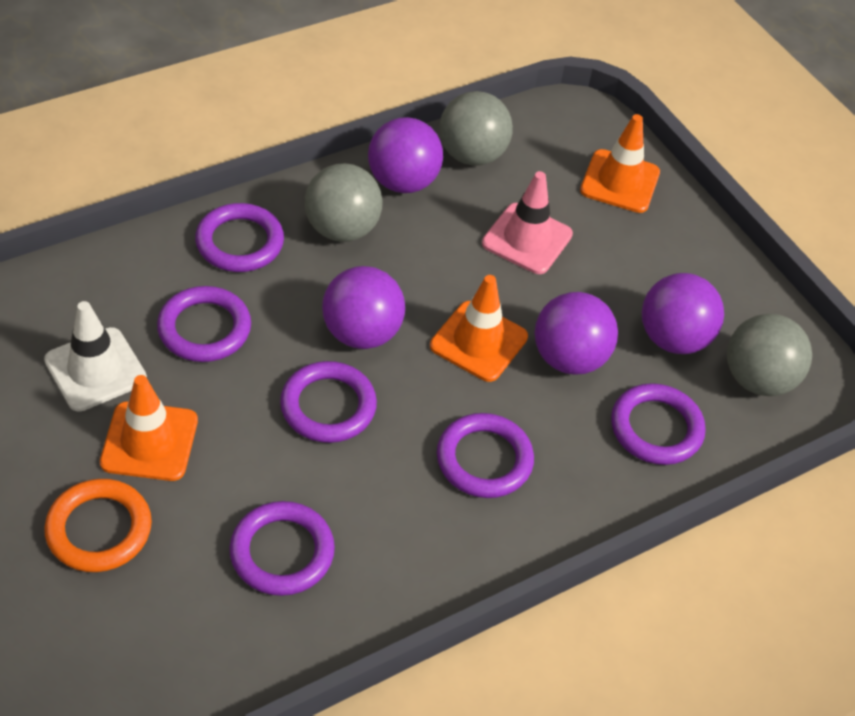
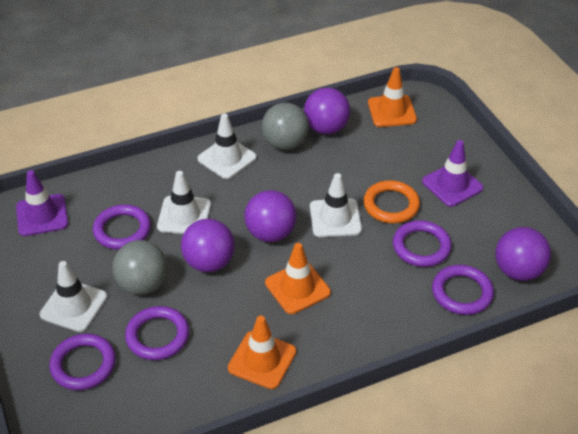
grey ball: [305,163,383,242] [439,91,513,166] [727,314,812,396] = 3 -> [112,240,168,295] [262,103,309,150] = 2
pink traffic cone: [482,171,573,274] = 1 -> none = 0
purple ring: [157,286,251,362] [195,203,284,272] [229,501,335,596] [280,361,377,443] [437,413,534,498] [611,383,706,465] = 6 -> [49,333,116,390] [93,205,151,250] [125,306,189,360] [393,220,452,267] [432,265,494,315] = 5
purple traffic cone: none = 0 -> [16,170,68,236] [422,140,483,207] = 2
white traffic cone: [44,301,147,412] = 1 -> [40,261,107,332] [157,171,211,234] [197,114,257,179] [310,173,362,237] = 4

